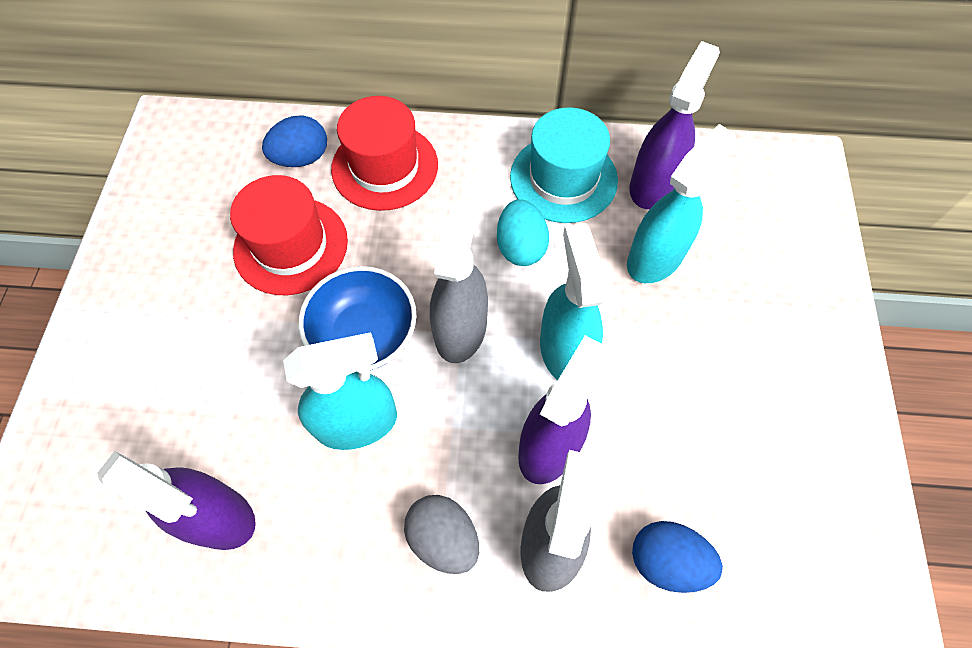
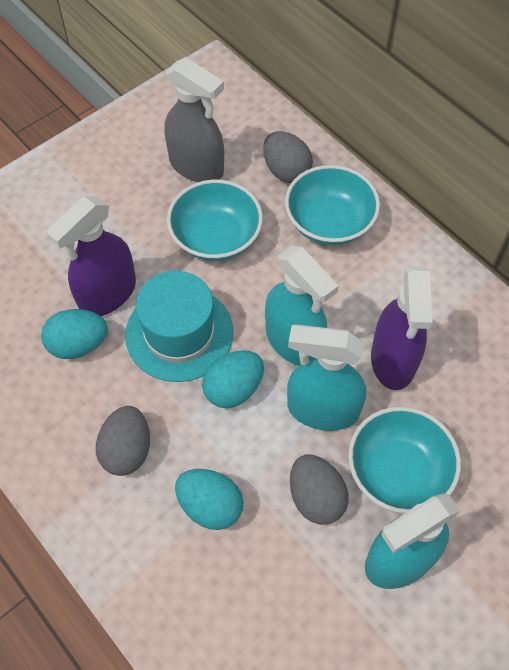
blue bowl: [299,266,417,370] = 1 -> none = 0
blue egg: [262,115,327,167] [632,521,723,593] = 2 -> none = 0
grey egg: [404,495,479,574] = 1 -> [96,406,150,476] [263,131,313,183] [290,454,348,525] = 3
grey spray bottle: [430,198,488,363] [521,450,597,592] = 2 -> [164,57,224,182] = 1
purple spray bottle: [97,451,256,550] [518,335,607,484] [630,41,720,209] = 3 -> [46,196,136,316] [371,266,432,390] = 2
red hat: [230,175,348,295] [331,96,438,211] = 2 -> none = 0
turquoise bowl: none = 0 -> [167,180,263,261] [285,165,380,245] [348,407,461,514] = 3
turquoise egg: [497,199,549,266] = 1 -> [41,309,108,359] [175,469,243,530] [202,351,264,408] = 3

